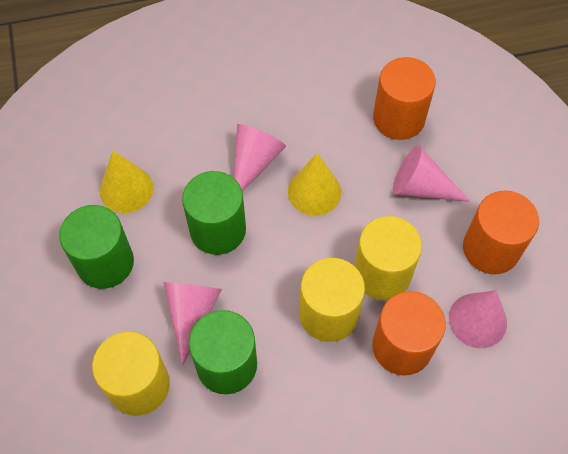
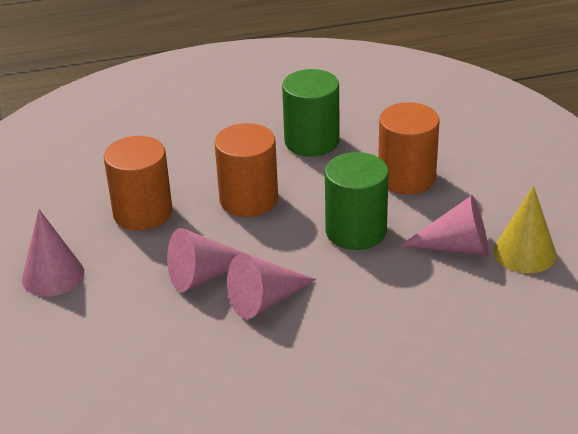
green cylinder: [59,205,134,289] [182,171,246,255] [188,310,257,394] = 3 -> [282,69,340,157] [325,152,389,250] = 2
yellow cone: [100,151,154,213] [288,153,341,216] = 2 -> [494,185,557,273] = 1
yellow cylinder: [92,332,170,416] [299,258,365,342] [354,216,422,300] = 3 -> none = 0

